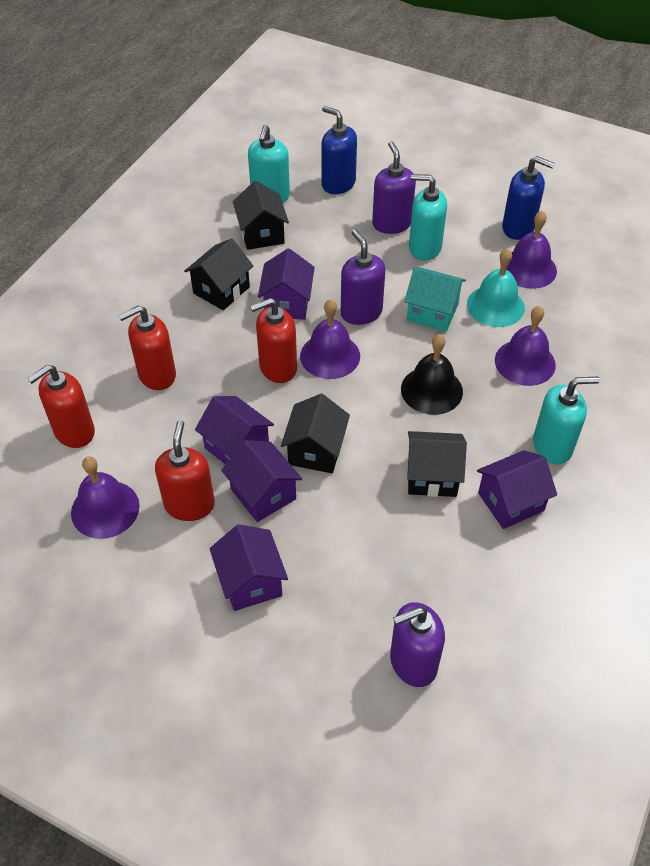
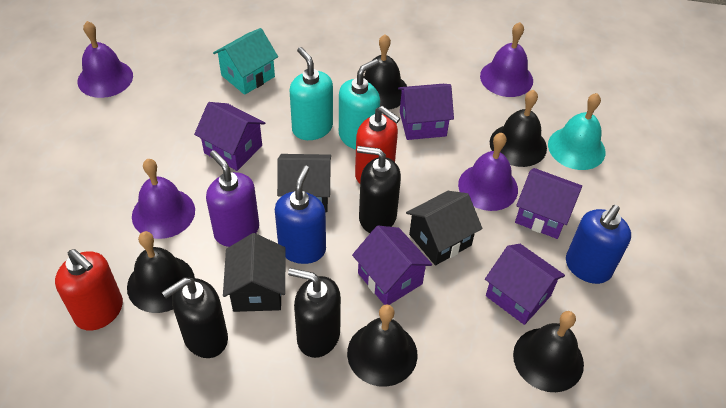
black bell: [401,334,463,415] = 1 -> [127,231,195,313] [347,305,417,387] [363,34,407,110] [490,90,547,167] [513,311,584,392] = 5
black house: [184,238,253,310] [233,181,289,250] [281,394,350,473] [407,431,467,497] = 4 -> [223,233,286,312] [277,154,331,212] [406,191,482,265] = 3
black soap dispenser: none = 0 -> [162,277,228,358] [288,268,341,358] [357,146,401,233] = 3
purple soap dispenser: [341,229,385,325] [372,141,416,234] [390,602,445,687] = 3 -> [206,150,259,247] = 1
red soap dispenser: [27,365,95,448] [118,305,176,390] [155,420,215,521] [250,298,297,383] = 4 -> [55,249,123,331] [355,106,400,184] = 2
turquoise soap dispenser: [248,125,290,203] [409,174,447,261] [533,377,600,464] = 3 -> [289,47,333,140] [339,59,380,150] = 2

